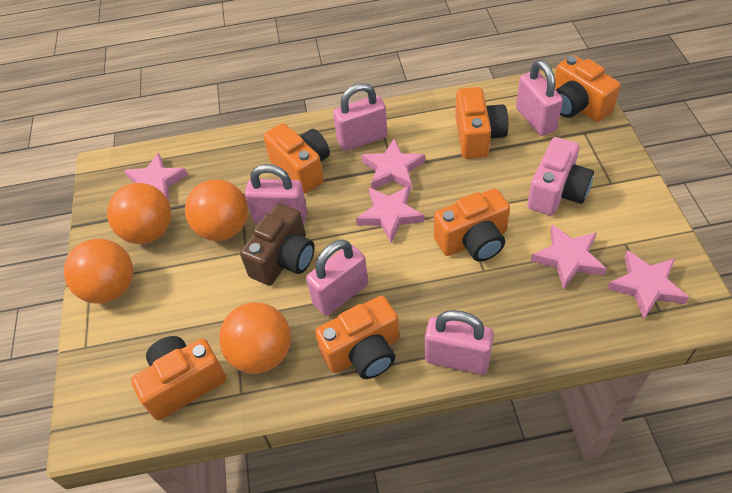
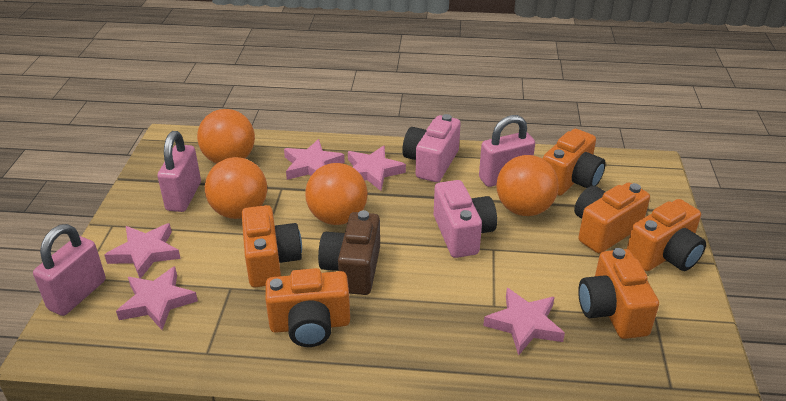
pink camera: [527,137,594,216] = 1 -> [402,114,461,182] [434,180,497,258] = 2
pink padlock: [245,164,307,224] [306,240,368,316] [333,83,387,151] [425,310,494,374] [516,60,563,136] = 5 -> [33,224,106,316] [157,131,201,212] [479,115,535,187] = 3

